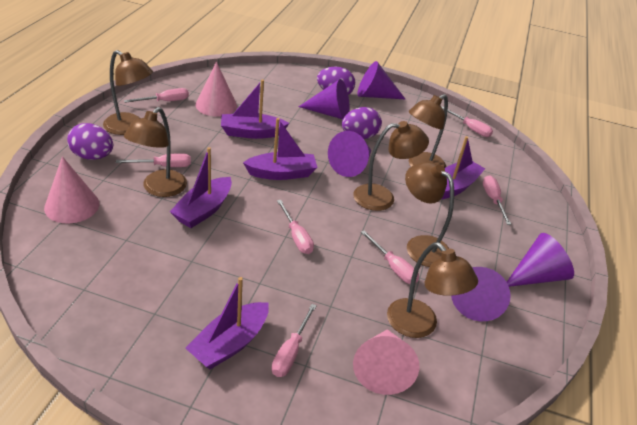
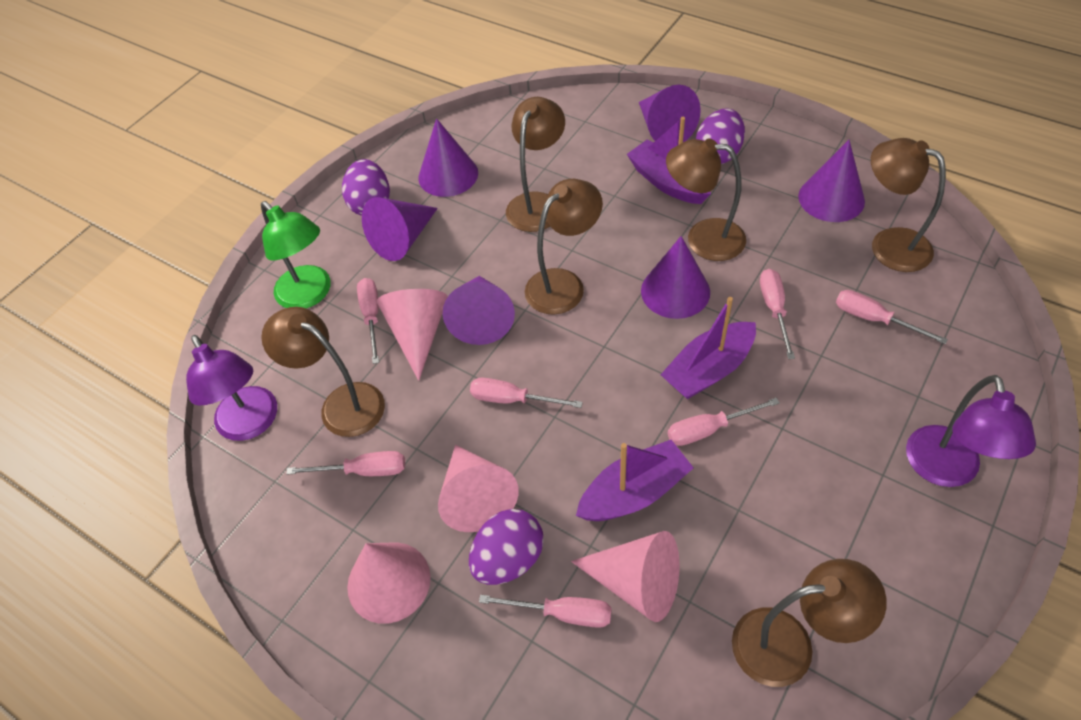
green lamp: none = 0 -> [261,201,331,309] = 1
pink cone: [44,156,99,223] [196,62,237,117] [353,329,419,395] = 3 -> [347,542,431,624] [377,289,448,381] [438,445,519,532] [571,531,679,622] = 4
purple boat: [170,147,232,228] [186,277,269,369] [221,79,289,139] [243,118,318,180] [442,136,485,199] = 5 -> [576,440,694,521] [627,117,711,204] [660,297,756,399] = 3
purple cone: [299,79,350,119] [328,131,371,177] [357,61,406,100] [451,267,511,321] [507,233,574,287] = 5 -> [362,197,438,261] [418,118,478,197] [443,276,515,345] [639,84,701,142] [641,236,710,319] [798,140,865,222] = 6
purple lamp: none = 0 -> [186,335,277,441] [906,375,1036,487] = 2

